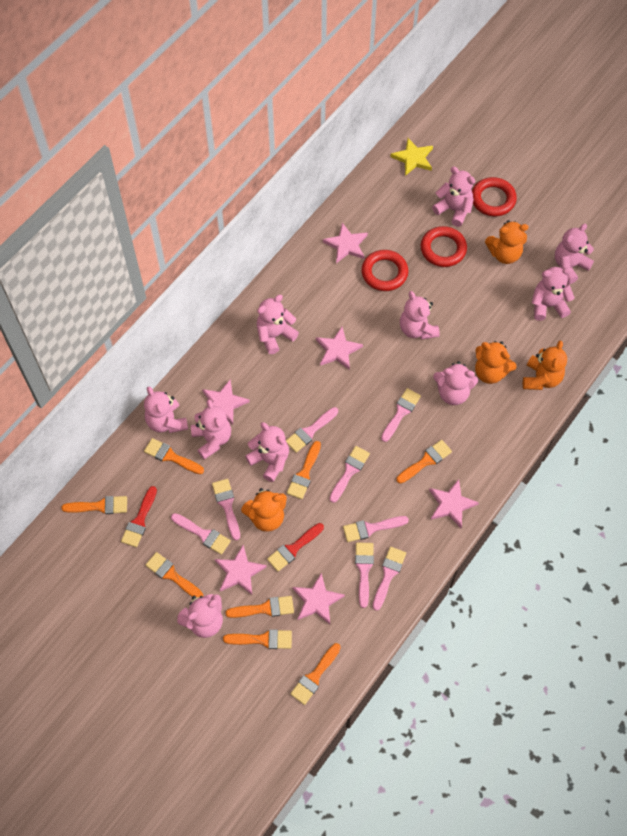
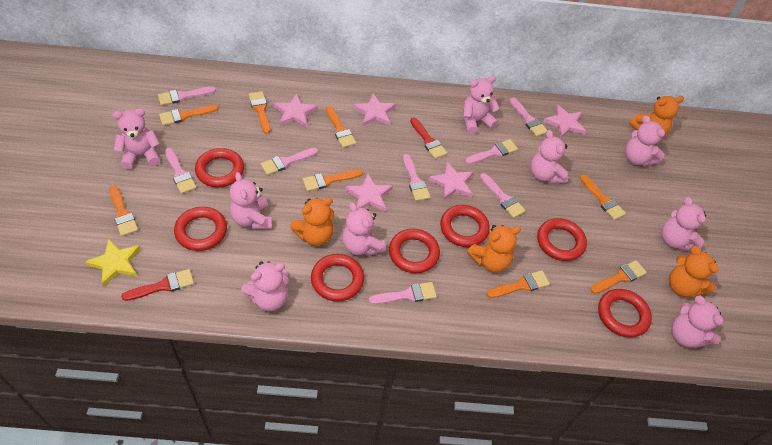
pink star: [202,380,250,425] [215,545,267,595] [292,573,345,624] [316,327,363,370] [323,223,368,263] [429,479,479,528] = 6 -> [274,94,318,127] [345,174,393,212] [353,93,396,126] [428,162,473,200] [543,104,586,138] = 5
pink teddy bear: [144,387,188,433] [177,594,223,638] [191,400,231,460] [245,422,289,482] [257,295,299,354] [400,291,440,340] [432,166,475,227] [433,361,478,405] [532,267,574,321] [555,224,594,284] = 10 -> [112,108,160,169] [230,172,272,229] [241,261,289,311] [342,202,386,256] [463,76,500,134] [530,130,568,184] [625,116,665,166] [661,197,706,251] [671,296,723,348] = 9
red ring: [361,250,408,291] [421,226,467,267] [472,177,517,216] = 3 -> [174,207,227,251] [195,148,244,187] [311,254,364,301] [389,229,440,273] [440,205,490,247] [537,218,587,261] [598,289,652,338] = 7

